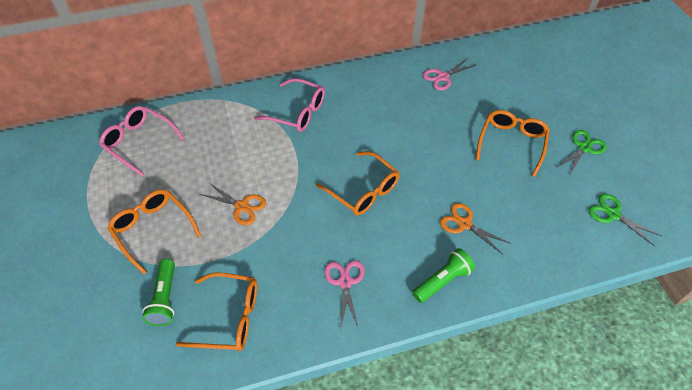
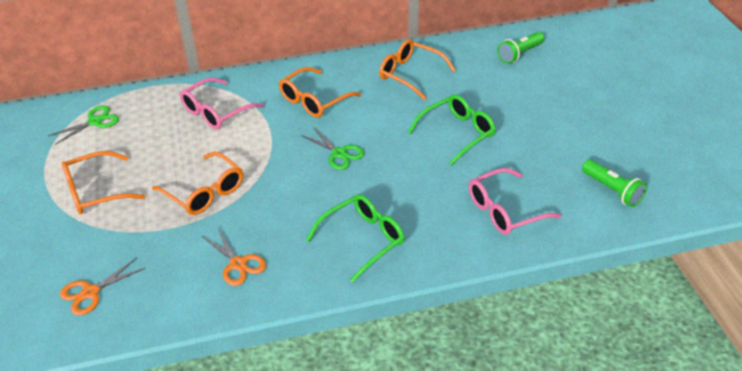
green glasses: none = 0 -> [306,194,405,283] [408,95,496,165] = 2
pink scissors: [324,260,365,330] [423,58,476,91] = 2 -> none = 0

